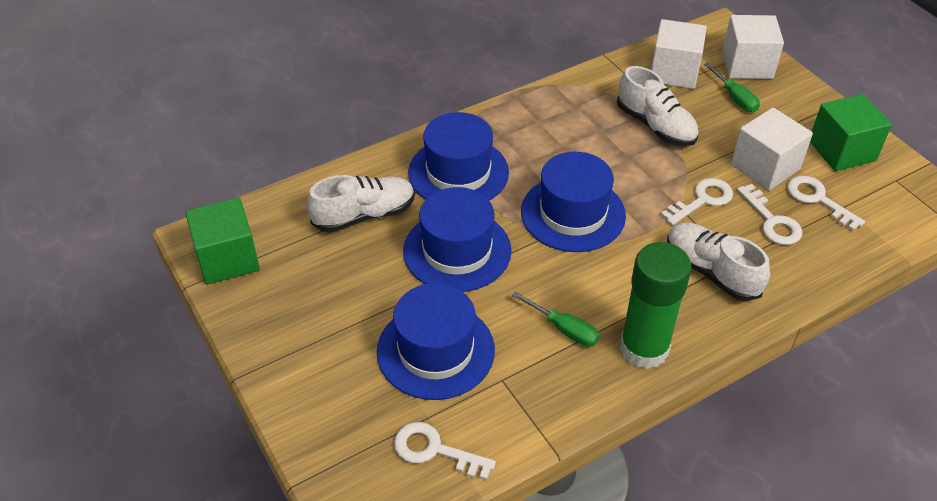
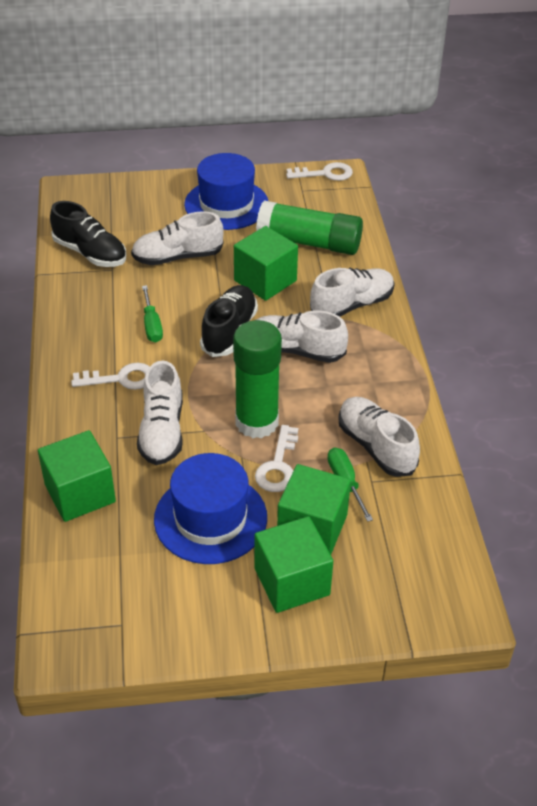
black shoe: none = 0 -> [50,201,126,267] [200,285,258,357] = 2
blue hat: [377,283,495,400] [403,187,512,292] [408,112,509,201] [521,152,626,252] = 4 -> [154,453,267,564] [184,153,268,230] = 2
green cube: [185,197,260,285] [810,94,892,171] = 2 -> [38,430,116,522] [234,226,298,301] [254,516,333,613] [277,464,351,555] = 4
green glue stick: [620,242,692,369] = 1 -> [233,320,282,438] [256,201,363,255] = 2
white cube: [651,19,707,89] [722,15,784,79] [731,108,813,191] = 3 -> none = 0
white key: [394,422,496,480] [661,178,733,225] [737,184,802,245] [787,175,865,231] = 4 -> [71,363,150,390] [255,425,298,492] [286,162,353,181] = 3
white shoe: [307,175,415,232] [617,66,699,146] [667,223,770,301] = 3 -> [131,211,223,265] [137,360,183,465] [256,311,348,363] [310,268,395,317] [338,397,420,477] = 5

